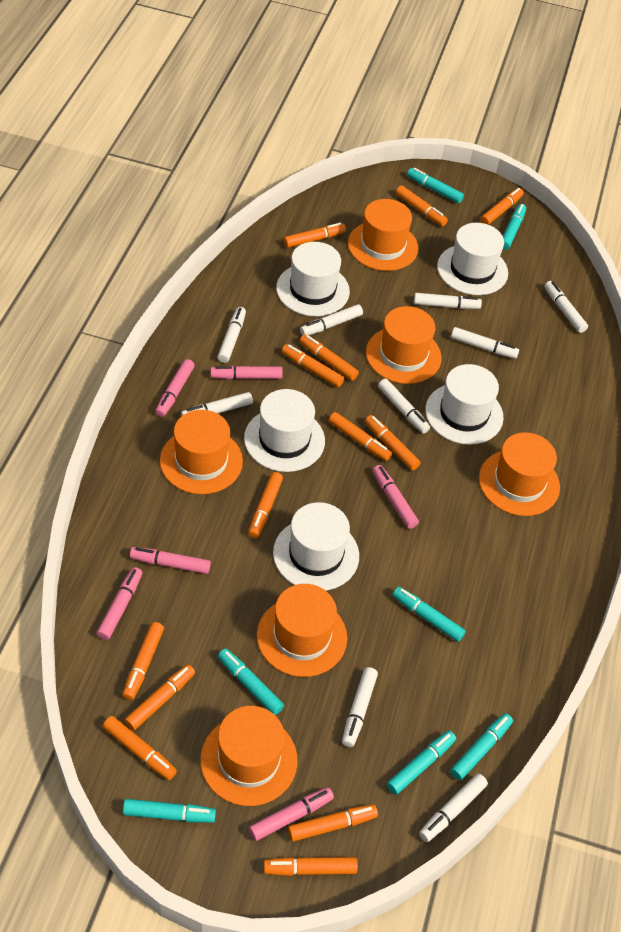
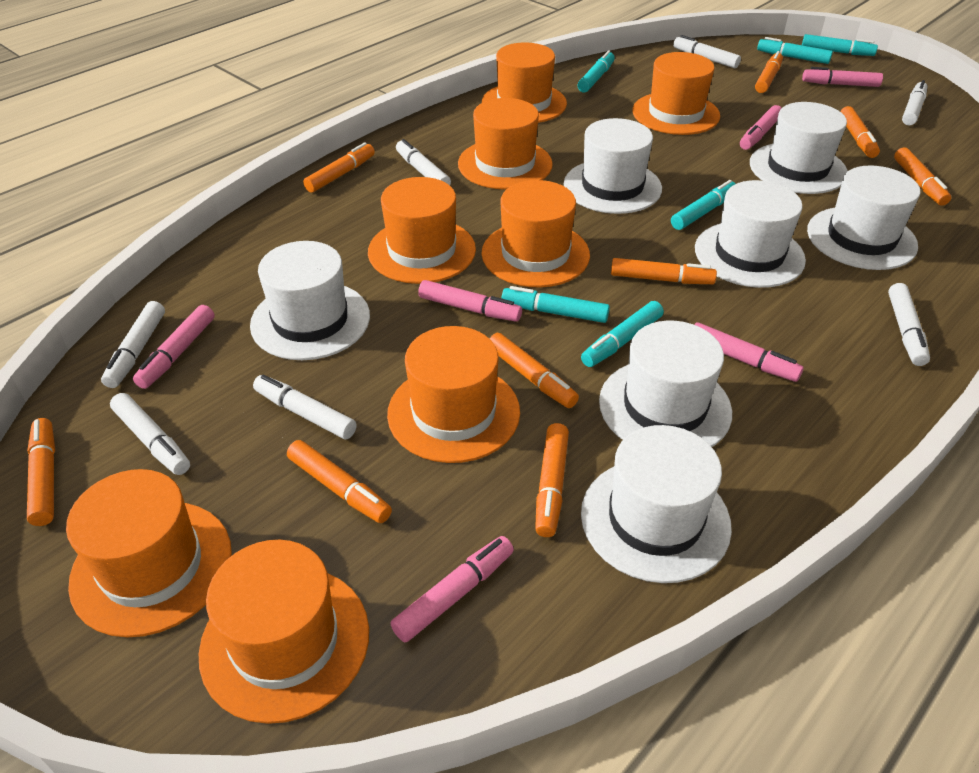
orange hat: [160,410,243,494] [200,706,298,806] [257,584,347,677] [348,199,418,271] [366,306,442,384] [479,432,560,516] = 6 -> [66,469,232,638] [199,540,369,724] [368,177,476,284] [387,326,520,463] [458,98,553,190] [482,43,567,123] [482,180,590,288] [633,52,720,135] = 8
orange marker: [103,716,177,780] [122,622,164,700] [124,664,195,730] [248,472,283,538] [263,857,358,876] [282,344,344,387] [283,223,346,248] [288,804,378,842] [300,334,359,381] [329,412,392,461] [365,415,421,471] [396,185,448,226] [480,188,524,225] = 13 -> [27,418,55,526] [287,440,392,523] [303,142,375,193] [489,333,579,408] [535,423,569,537] [611,258,717,284] [755,51,783,93] [840,106,880,158] [894,147,951,206] = 9
turquoise marker: [123,799,216,823] [218,648,284,715] [387,731,456,795] [393,587,466,642] [407,168,464,203] [450,713,513,780] [503,204,526,250] = 7 -> [502,286,610,323] [578,50,615,92] [581,301,664,367] [671,180,736,230] [757,37,833,64] [802,34,878,56] = 6
white hat: [244,389,325,472] [273,502,359,591] [276,242,350,316] [425,364,504,445] [437,223,508,295] = 5 -> [250,241,370,360] [564,118,662,214] [581,425,732,583] [599,321,732,447] [695,180,806,288] [750,102,848,194] [807,165,920,270] = 7
white marker: [181,392,253,416] [217,307,246,363] [300,304,363,336] [342,667,378,747] [378,379,430,434] [414,293,482,309] [419,774,488,842] [451,327,519,359] [544,281,588,333] = 9 -> [101,301,165,388] [110,393,190,475] [253,375,357,439] [396,139,451,185] [673,35,741,68] [888,283,930,366] [902,80,928,125] = 7

